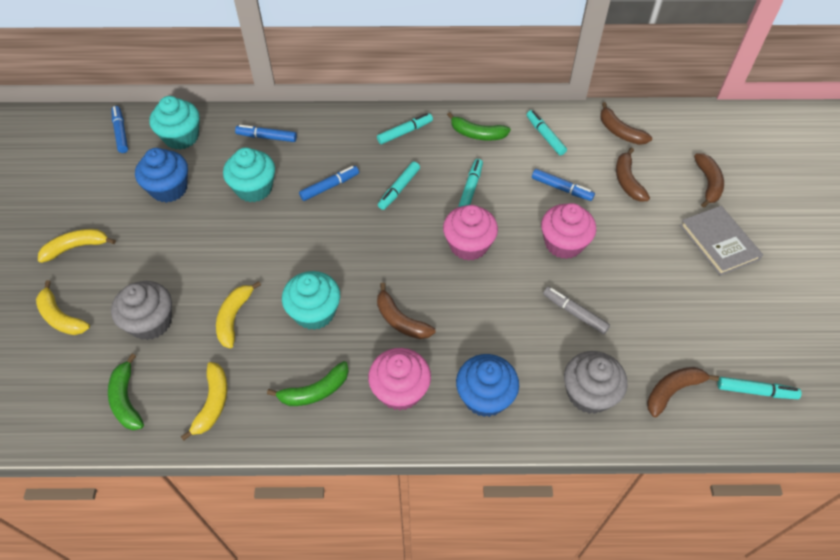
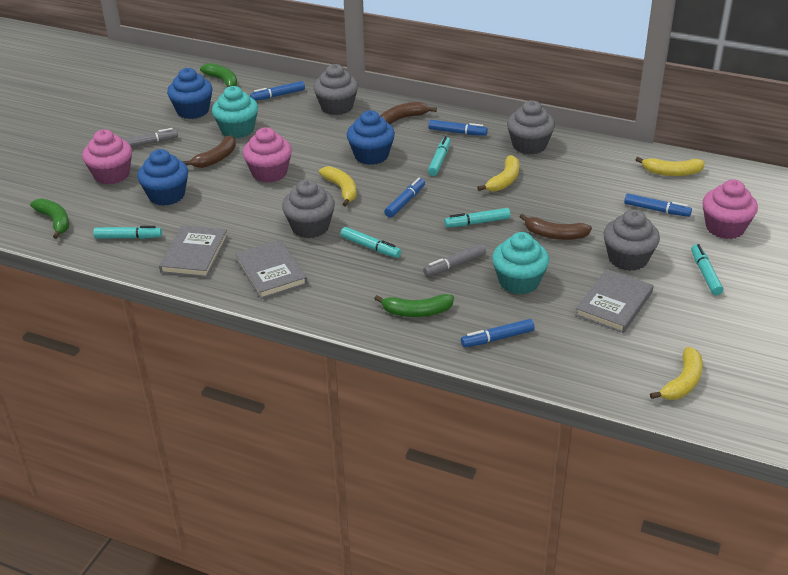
blue cupcake: [135,148,188,203] [456,354,519,417] = 2 -> [137,149,188,206] [167,68,212,119] [347,110,395,165] = 3
blue marker: [111,106,128,153] [235,125,297,142] [299,166,359,201] [532,169,595,201] = 4 -> [250,81,305,101] [384,178,425,218] [428,120,488,136] [461,319,535,347] [624,193,692,217] = 5
brown banana: [377,283,435,339] [600,102,652,145] [616,148,650,202] [647,367,719,417] [694,153,724,208] = 5 -> [183,135,236,168] [380,102,437,125] [519,214,592,240] = 3
grey book: [680,206,763,276] = 1 -> [159,225,228,278] [235,240,308,299] [575,269,653,333] = 3
grey cupcake: [111,281,172,340] [564,351,628,414] = 2 -> [282,179,335,238] [313,64,358,115] [507,100,555,155] [603,209,660,271] = 4
grey marker: [543,287,610,334] = 1 -> [123,128,178,147] [423,244,486,276] = 2
turquoise cupcake: [149,96,200,150] [223,147,275,202] [282,271,340,330] = 3 -> [212,86,258,138] [492,232,549,295] = 2

